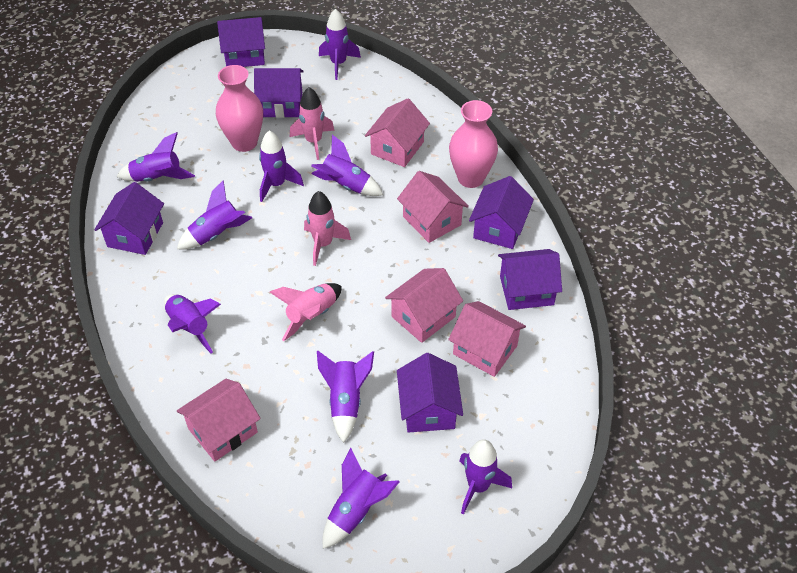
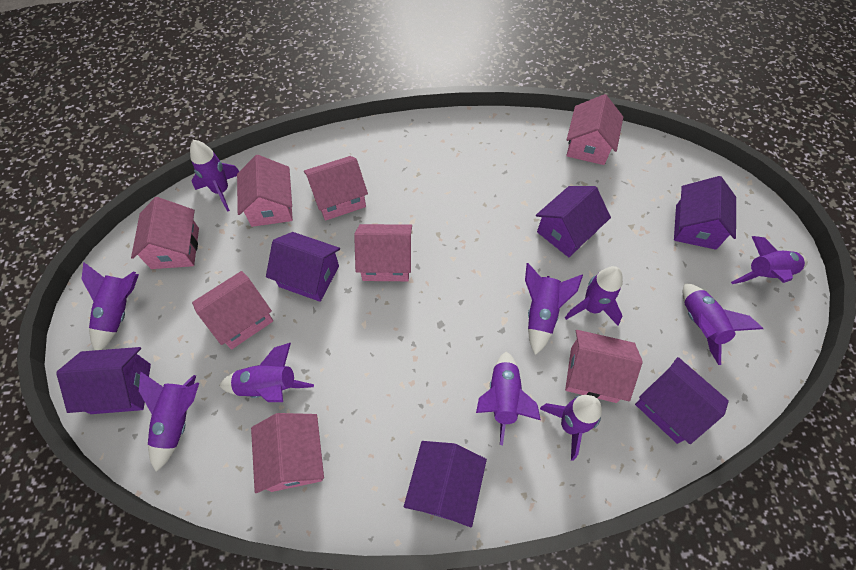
pink house: [177,379,261,461] [365,98,430,167] [385,268,463,343] [397,171,469,243] [448,301,526,377] = 5 -> [131,197,199,269] [192,271,273,350] [237,155,293,227] [251,413,324,493] [304,156,368,221] [354,224,412,281] [565,330,643,403] [566,94,623,165] = 8
pink rocket: [270,283,342,341] [290,87,335,160] [304,191,351,266] = 3 -> none = 0
pink vase: [216,65,263,152] [449,100,498,188] = 2 -> none = 0
purple rocket: [117,132,195,182] [164,294,221,353] [177,180,252,250] [259,130,304,202] [311,134,383,196] [317,351,374,443] [319,9,361,80] [322,448,400,549] [459,439,512,515] = 9 -> [82,262,139,350] [139,372,199,472] [190,140,239,212] [219,343,314,402] [476,352,541,445] [525,263,583,355] [540,395,602,461] [565,266,623,325] [683,283,763,365] [731,236,808,284] = 10

